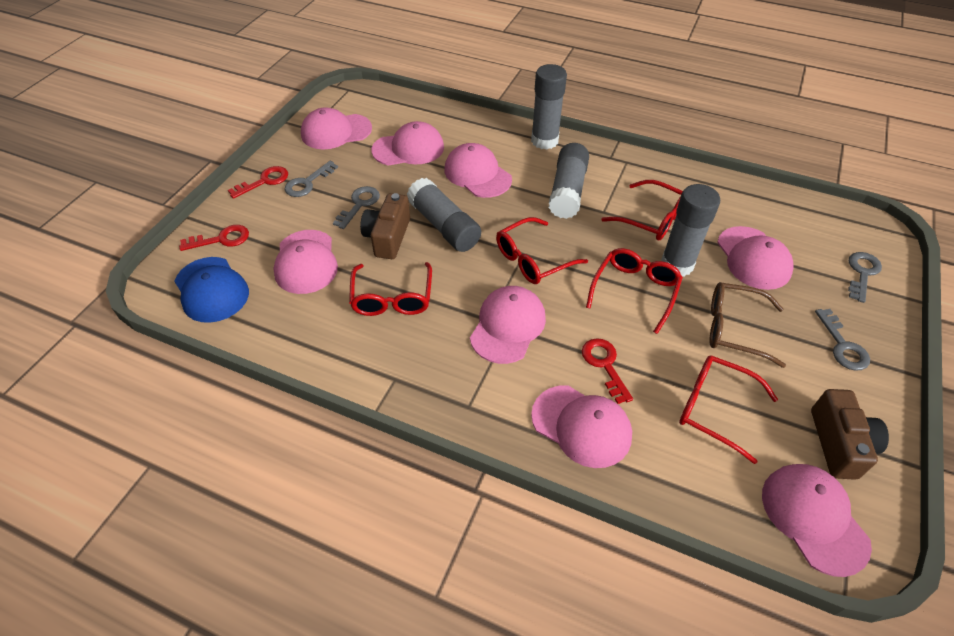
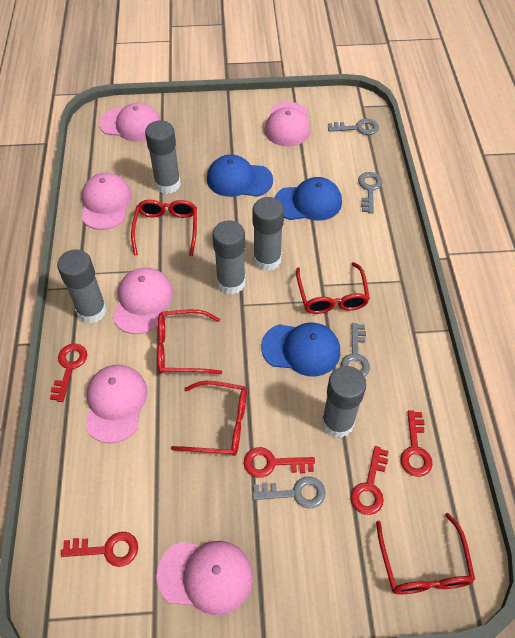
blue cap: [174,257,249,323] = 1 -> [207,155,273,197] [261,323,340,377] [275,177,342,221] = 3
brown camera: [360,193,410,259] [811,389,889,480] = 2 -> none = 0
brown glasses: [710,282,786,368] = 1 -> none = 0
grey glue stick: [407,178,481,252] [531,64,567,150] [549,143,589,219] [661,184,720,277] = 4 -> [57,249,107,323] [145,120,181,194] [212,220,246,294] [253,197,284,271] [322,366,366,438] = 5
pink cap: [273,230,338,294] [301,107,372,150] [372,121,444,166] [444,143,512,198] [470,286,546,364] [531,385,632,468] [717,226,794,290] [762,464,872,577] = 8 -> [82,173,132,230] [85,365,147,444] [99,103,161,142] [113,268,173,334] [156,541,253,615] [264,102,310,146] = 6
red key: [179,225,249,251] [228,166,288,199] [582,338,633,404] = 3 -> [50,344,87,402] [61,532,138,567] [244,447,315,478] [351,446,389,515] [400,410,433,477] = 5

